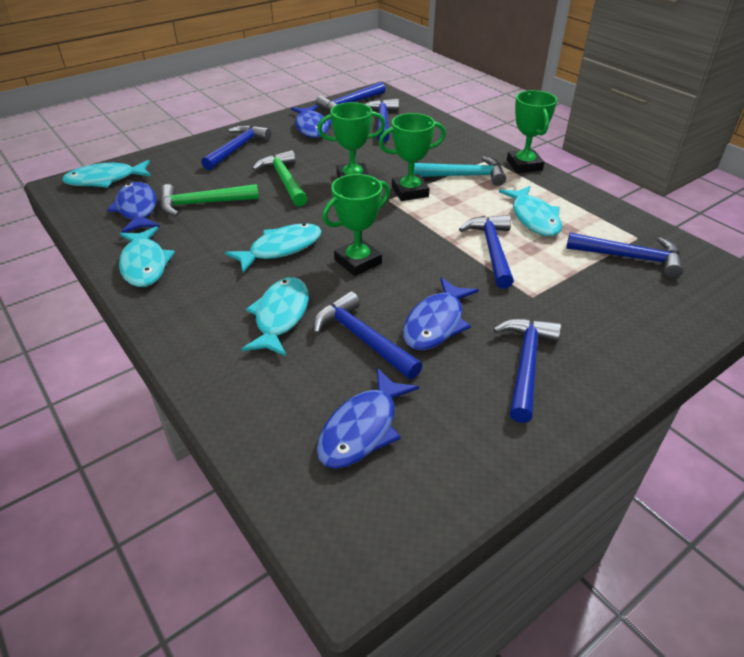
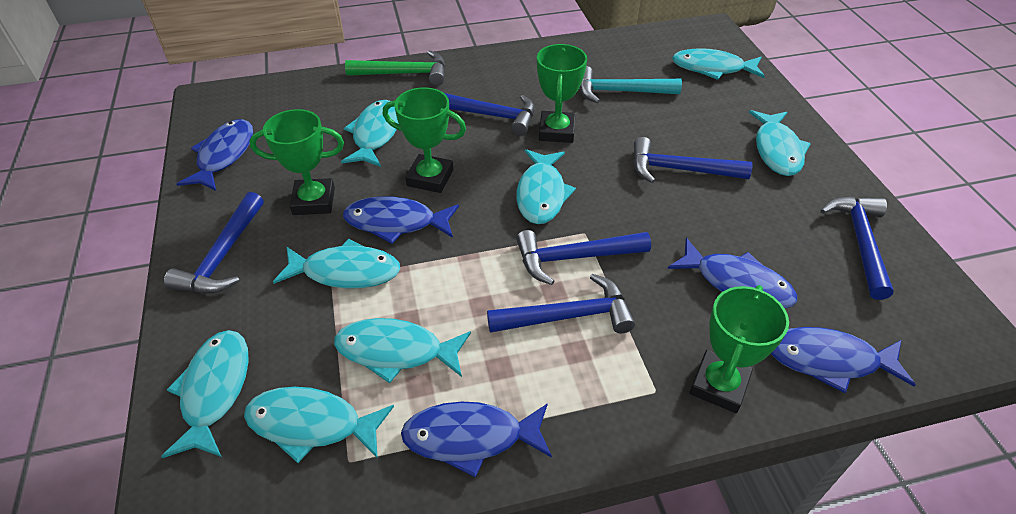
blue fish: [107,182,160,233] [291,105,331,138] [317,368,419,469] [403,277,479,350] = 4 -> [176,119,253,191] [343,197,459,244] [401,402,552,478] [668,238,797,308] [771,327,916,393] = 5
blue hammer: [201,125,271,170] [313,291,423,379] [315,82,385,112] [365,99,399,142] [459,215,514,289] [493,318,561,423] [566,233,683,278] = 7 -> [164,192,264,293] [444,93,535,136] [487,274,635,334] [516,230,651,285] [633,137,753,183] [821,197,894,300] = 6
green hammer: [160,184,259,216] [252,150,308,207] = 2 -> [345,50,445,86] = 1
turquoise fish: [62,160,152,188] [119,226,175,287] [225,223,322,273] [241,277,309,356] [499,186,562,236] = 5 -> [161,330,249,458] [244,387,394,463] [273,239,400,289] [334,318,471,383] [341,100,399,167] [516,149,576,224] [672,48,765,80] [749,110,811,176] = 8

